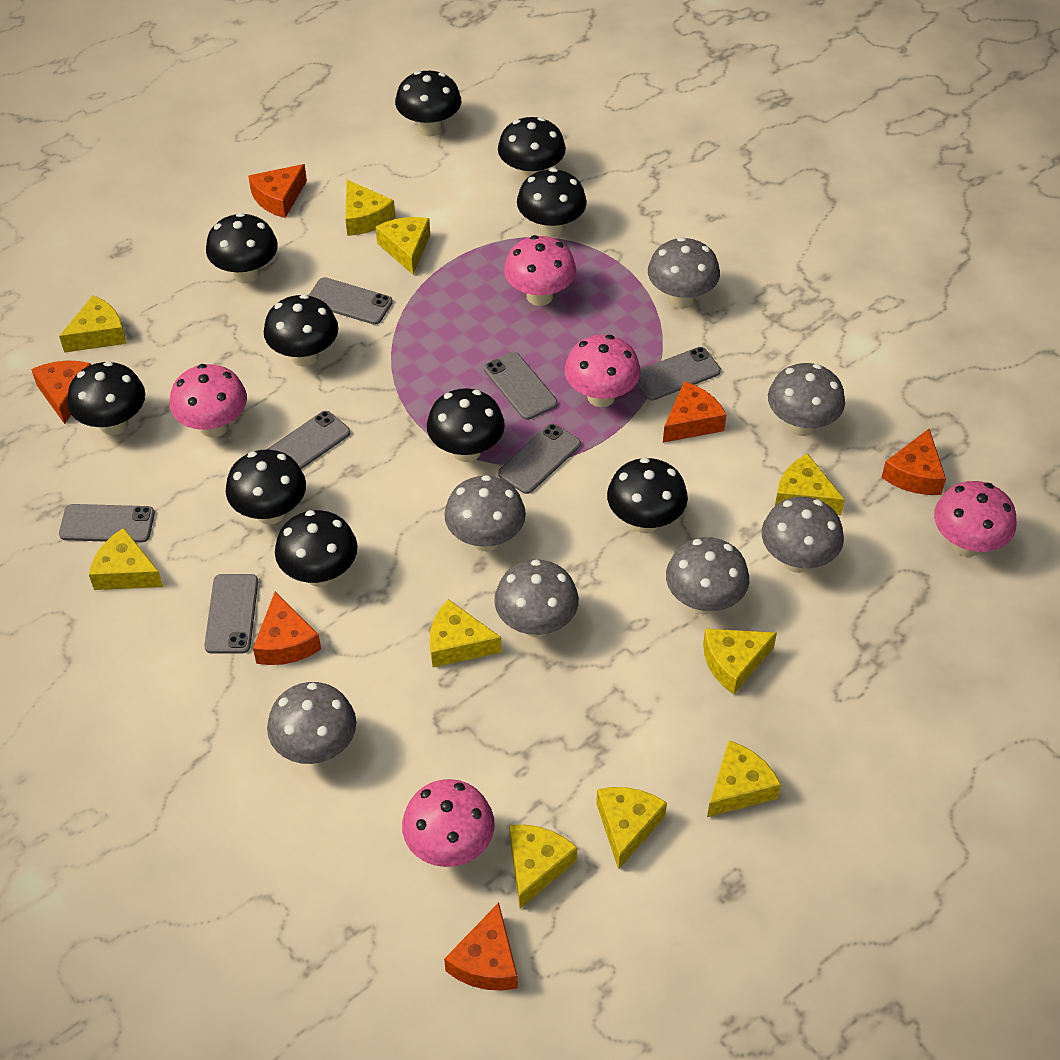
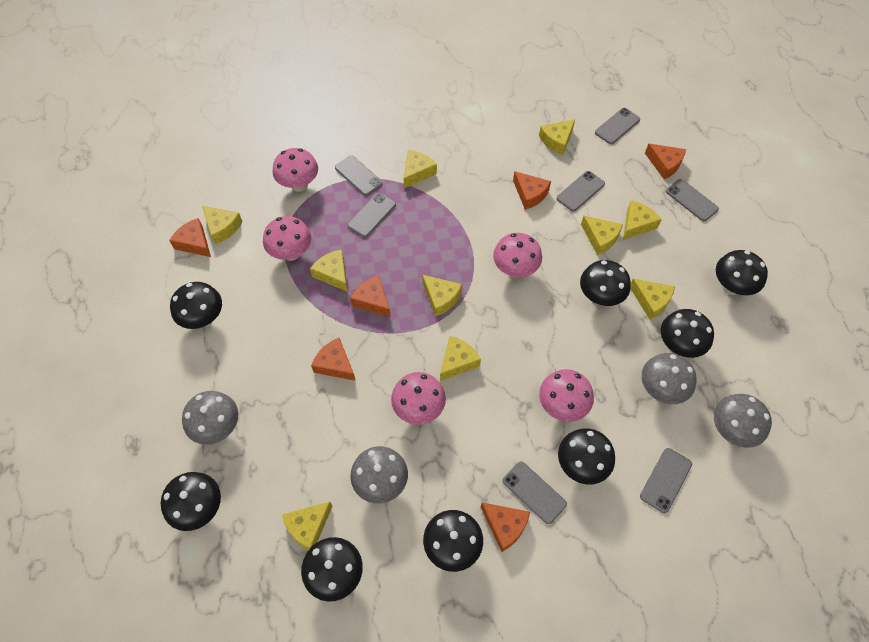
black mushroom: [67,361,145,435] [206,213,278,283] [226,450,306,525] [264,294,338,366] [275,510,358,587] [395,71,461,136] [427,388,505,462] [498,117,566,182] [517,168,587,238] [607,458,688,533] = 10 -> [161,472,221,531] [170,282,222,329] [301,537,363,602] [423,510,483,572] [558,428,615,485] [580,260,631,306] [661,309,714,358] [716,250,768,295] = 8
grey mushroom: [267,682,356,764] [444,475,526,551] [494,560,579,637] [648,237,720,308] [666,537,749,615] [762,497,844,573] [768,363,845,436] = 7 -> [182,391,238,445] [350,446,408,504] [641,353,697,404] [714,394,772,448] = 4

